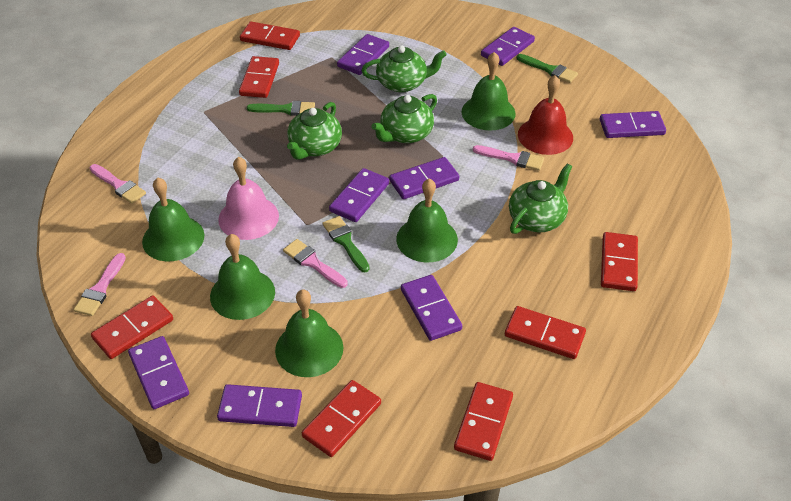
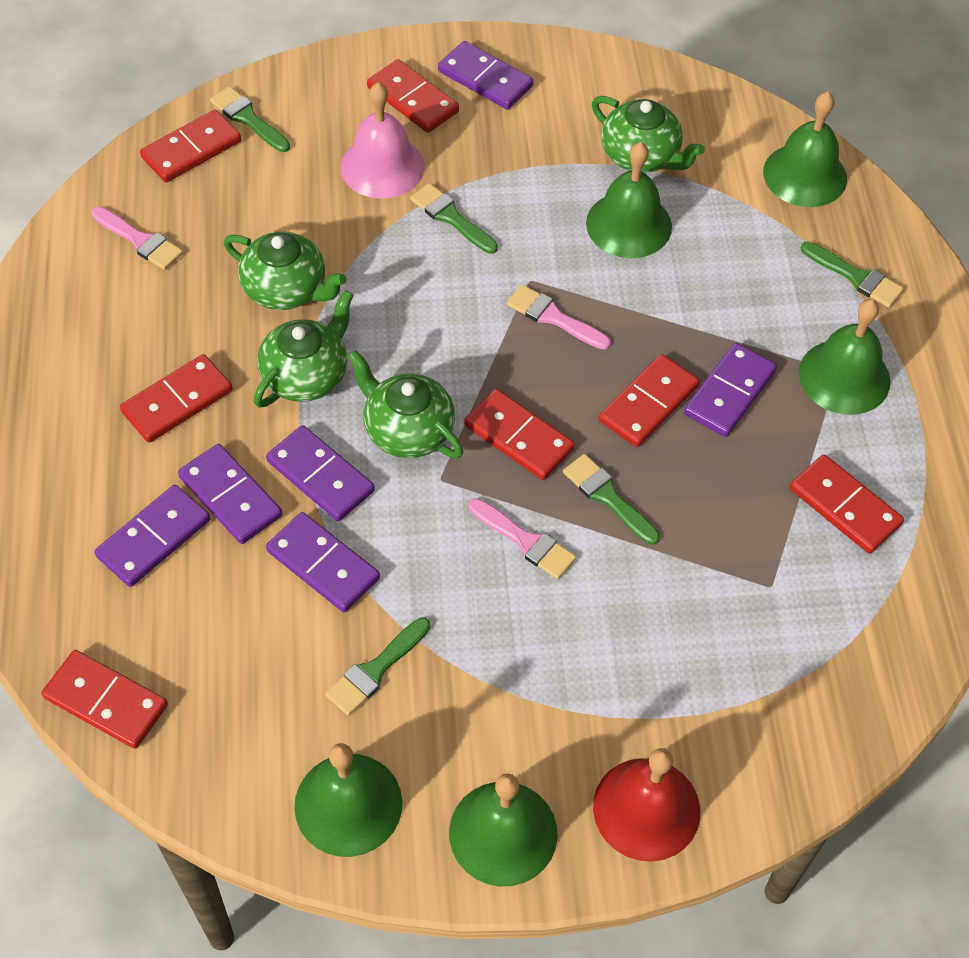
green brush: [247,101,315,116] [322,216,370,273] [517,54,578,83] = 3 -> [210,86,290,152] [325,617,430,716] [410,183,498,254] [563,454,660,545] [801,242,904,307] = 5
pink brush: [74,253,126,316] [90,164,146,204] [283,239,348,288] [473,145,544,171] = 4 -> [91,207,183,270] [469,498,576,579] [507,284,611,350] = 3
purple domino: [128,336,189,409] [217,384,302,427] [329,168,389,222] [337,34,389,75] [389,157,459,199] [401,275,462,341] [481,27,535,66] [600,111,666,138] = 8 -> [95,485,210,587] [178,444,283,544] [266,425,375,521] [266,512,380,612] [438,41,533,109] [684,343,777,437] = 6

